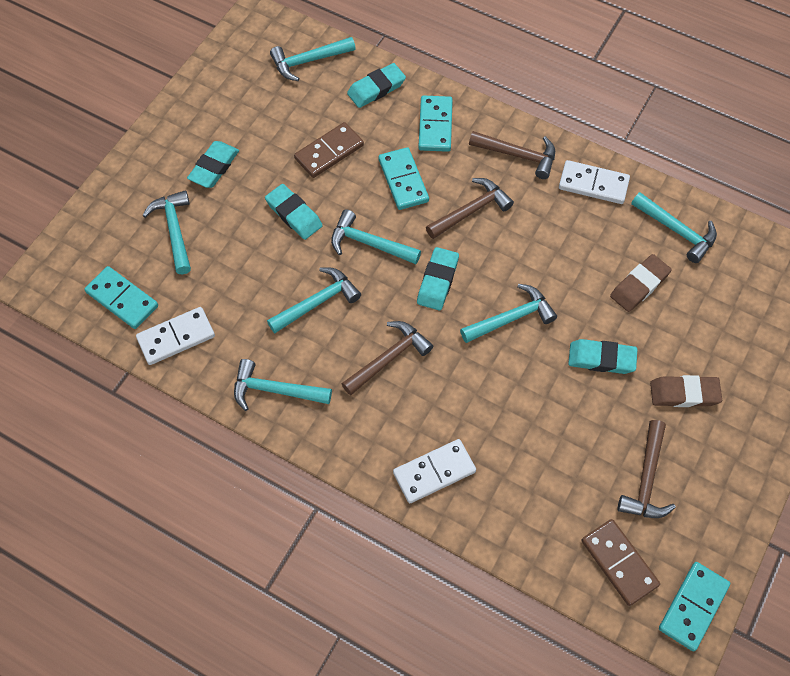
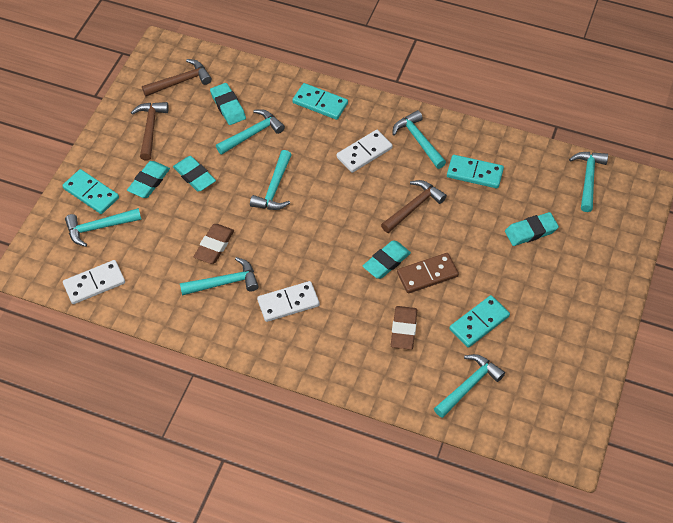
brown domino: [294,122,364,178] [581,519,660,606] = 2 -> [397,253,459,293] = 1
brown hammer: [341,321,433,395] [426,178,514,239] [469,131,555,179] [618,420,676,518] = 4 -> [131,102,169,160] [142,59,212,96] [381,180,447,233] = 3

